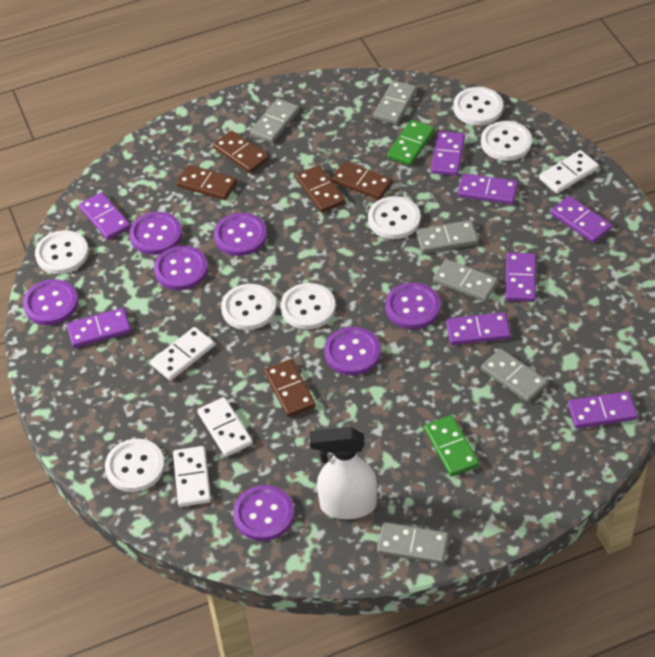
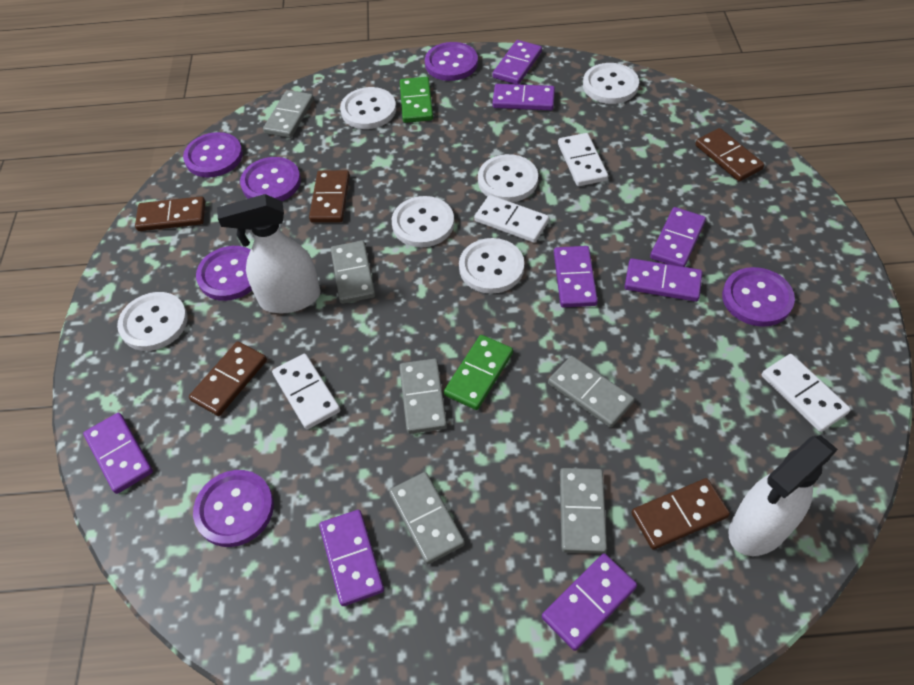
purple button: [23,279,78,325] [129,212,182,255] [154,246,208,290] [214,213,267,256] [233,485,294,541] [324,327,381,375] [385,283,440,329] = 7 -> [183,132,243,177] [193,470,274,547] [196,246,252,301] [240,157,301,201] [425,42,478,81] [722,267,795,327] = 6
white button: [35,230,89,274] [105,439,165,492] [221,284,276,330] [280,283,335,330] [368,196,420,239] [453,87,503,125] [481,121,532,161] = 7 -> [117,292,188,351] [340,87,396,129] [392,196,454,247] [459,238,524,294] [478,154,538,202] [583,63,639,104] = 6
white spray bottle: [310,427,377,519] = 1 -> [217,194,320,313] [728,435,838,556] = 2

